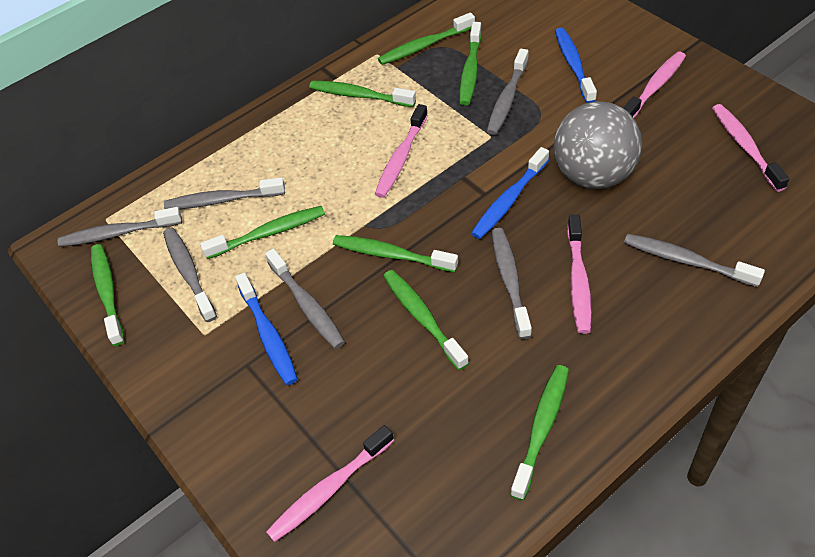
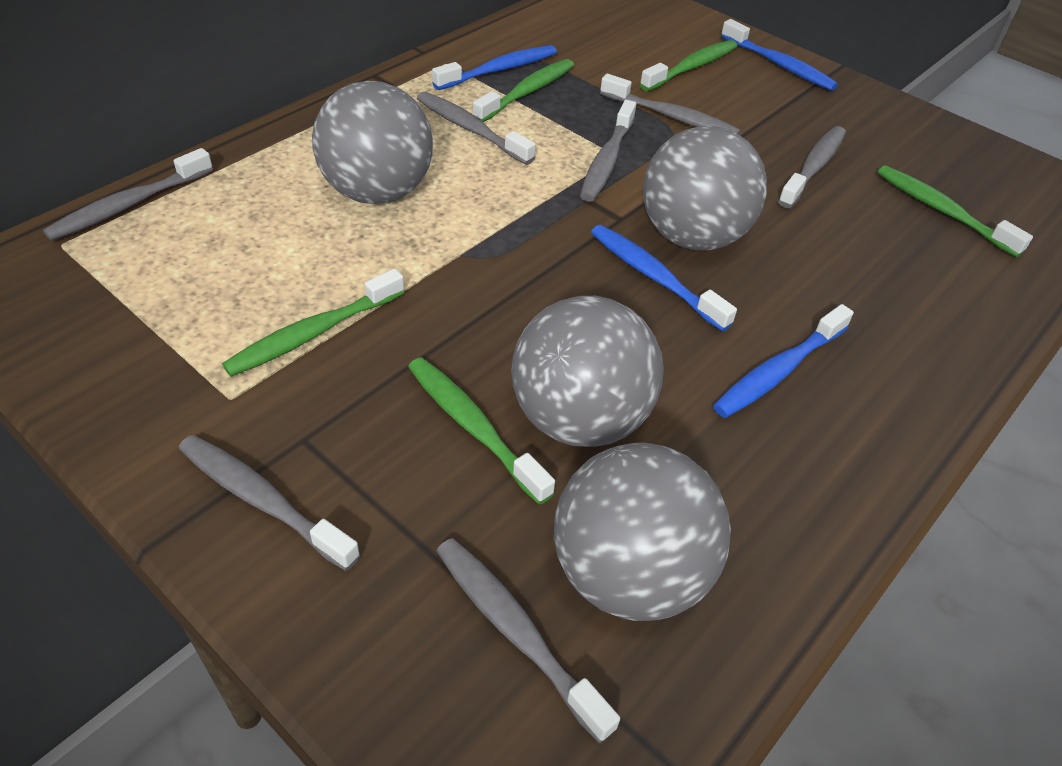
blue toothbrush: [235,273,298,385] [471,147,549,239] [555,28,597,103] = 3 -> [432,45,557,90] [591,225,737,331] [713,304,854,418] [721,19,838,91] = 4
green toothbrush: [91,244,124,346] [200,206,325,259] [309,81,416,107] [333,235,458,272] [378,12,475,65] [383,270,469,370] [459,22,482,105] [510,365,569,501] = 8 -> [222,269,405,377] [408,357,555,505] [473,59,574,122] [640,40,737,91] [877,165,1033,257] = 5
grey ball: [553,102,642,189] = 1 -> [312,81,433,204] [511,296,664,447] [554,443,731,621] [643,126,767,250] = 4
pink toothbrush: [266,425,394,542] [375,104,428,198] [567,215,592,334] [623,51,686,118] [712,104,789,192] = 5 -> none = 0

